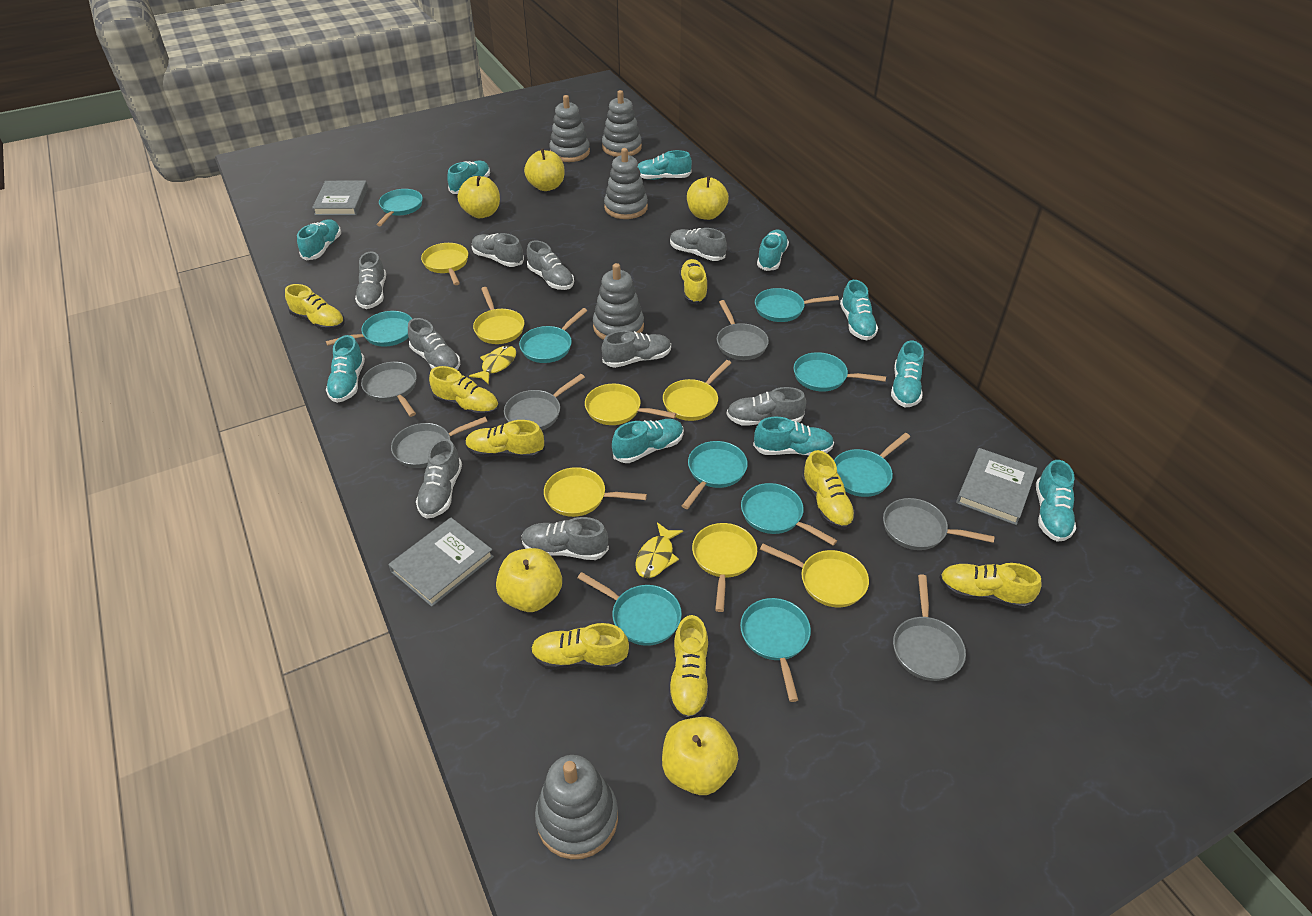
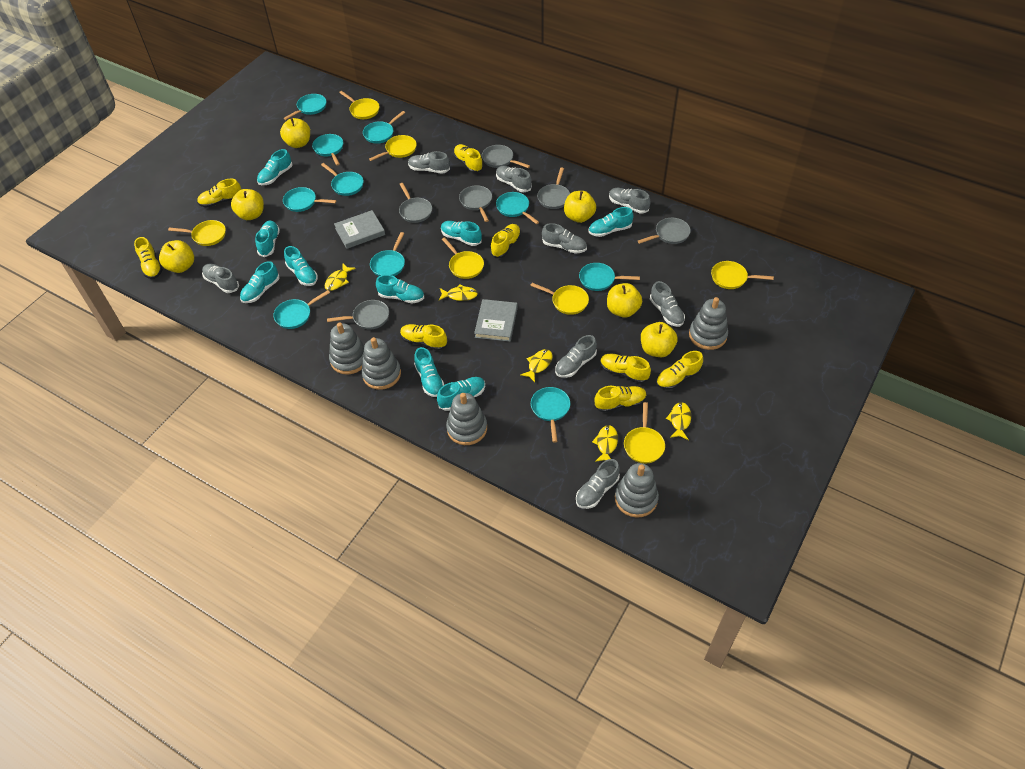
grey book: [312,180,368,216] [388,518,494,607] [956,448,1037,525] = 3 -> [334,210,385,249] [474,299,518,342] = 2
grey shoe: [355,251,386,309] [408,318,460,370] [416,439,462,519] [472,233,524,267] [521,517,609,560] [527,240,574,290] [602,331,671,368] [670,228,727,261] [727,387,806,426] = 9 -> [202,263,239,293] [408,151,450,174] [496,166,532,192] [542,223,587,253] [555,335,597,378] [576,459,620,509] [609,188,651,214] [650,281,685,327] = 8
turquoise shoe: [297,219,341,260] [326,335,365,403] [447,160,490,194] [612,419,684,463] [638,150,692,180] [753,417,834,455] [757,230,789,271] [840,280,878,340] [891,341,924,407] [1036,460,1076,542] = 10 -> [240,261,280,303] [255,221,280,257] [257,149,293,185] [284,246,318,286] [376,275,424,304] [414,347,444,397] [437,377,485,411] [441,221,482,246] [588,207,633,237] = 9
yellow apple: [458,176,500,218] [496,548,562,612] [524,149,565,191] [662,717,738,795] [687,176,729,220] = 5 -> [159,240,194,273] [231,189,264,220] [280,118,310,148] [564,191,596,223] [607,283,642,318] [641,322,678,357] = 6
yellow fish: [469,346,516,385] [635,522,683,578] = 2 -> [325,264,356,291] [439,284,478,301] [521,349,552,382] [592,425,618,462] [666,402,691,440] = 5

